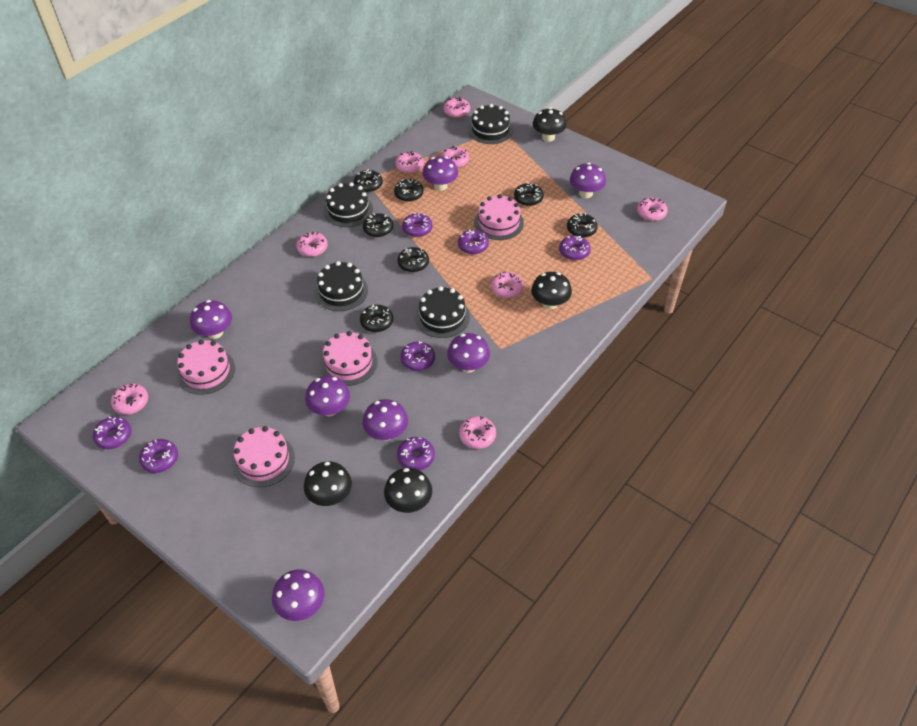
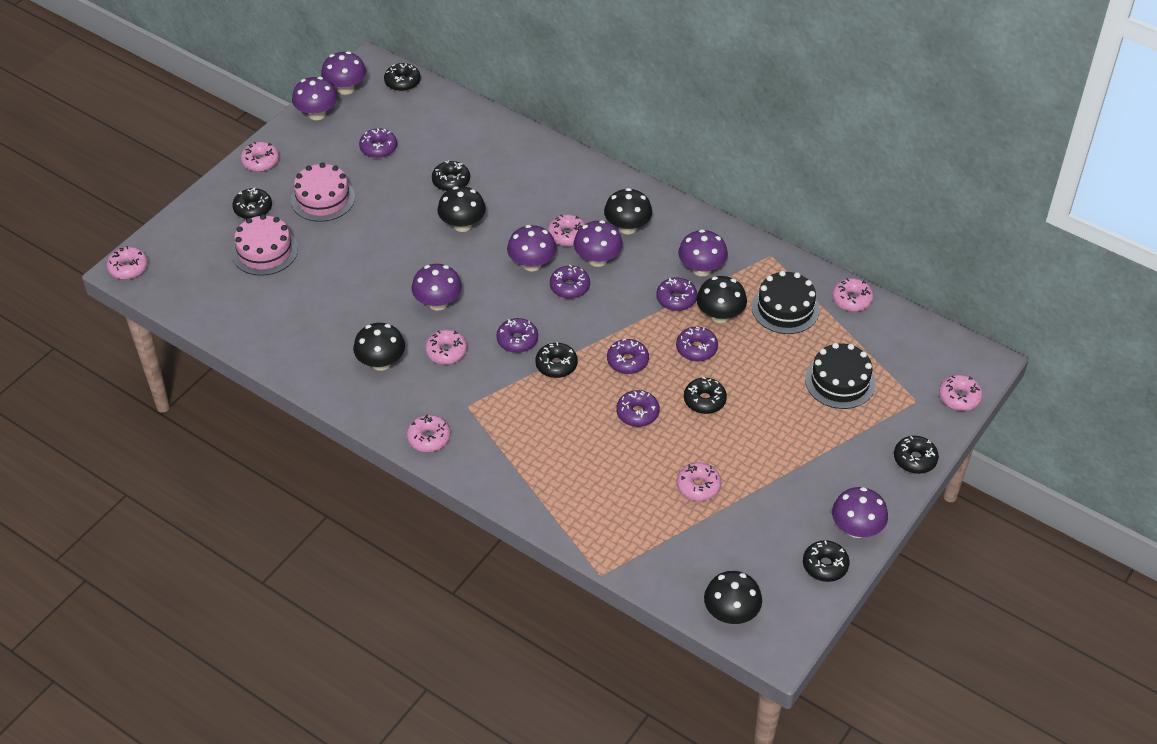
black cake: [315,261,368,311] [324,182,373,227] [415,286,470,338] [468,104,513,144] = 4 -> [752,271,820,334] [805,343,876,409] = 2
black mushroom: [304,461,352,506] [384,468,432,513] [531,272,572,310] [533,108,567,142] = 4 -> [353,323,405,371] [437,186,486,232] [604,188,652,234] [696,276,747,323] [704,571,762,624] = 5
pink cake: [177,340,235,395] [232,426,295,487] [320,331,377,386] [474,194,524,240] = 4 -> [232,214,298,276] [291,162,355,222] = 2

